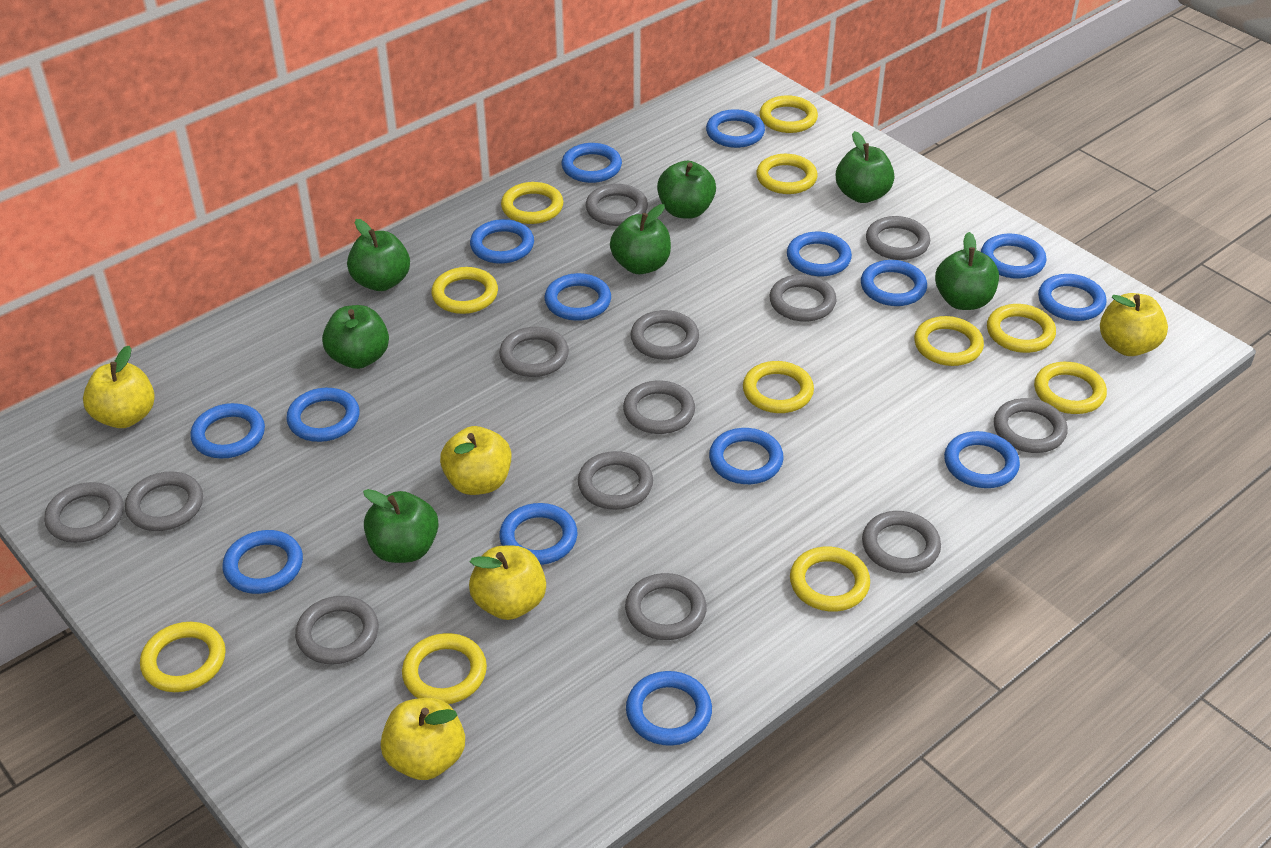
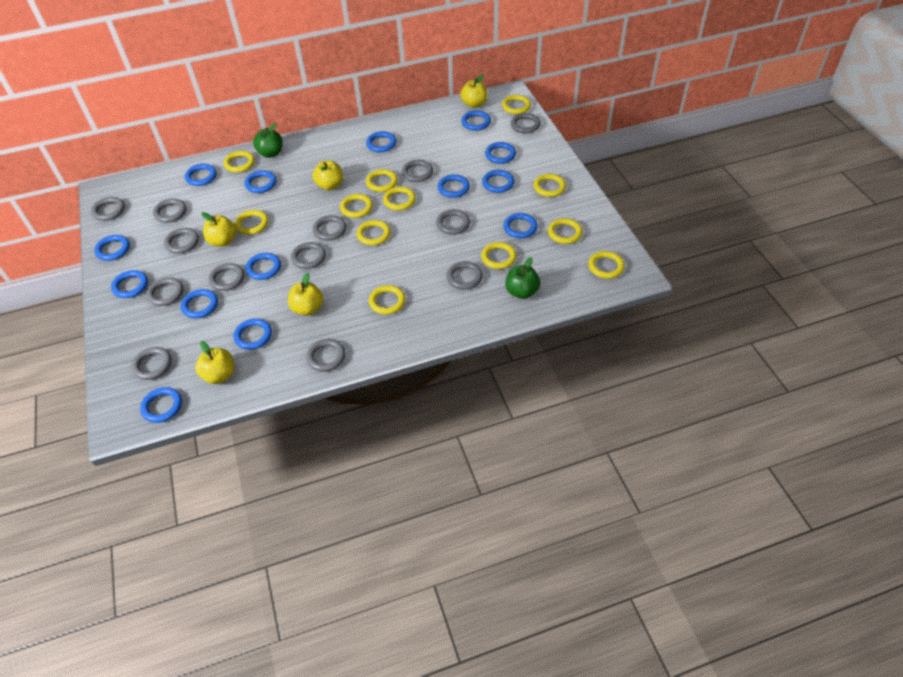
blue ring: [190,403,265,458] [222,530,303,594] [286,388,360,442] [470,219,534,264] [499,503,578,565] [545,273,611,321] [562,143,622,183] [626,671,712,746] [706,109,765,148] [709,428,784,484] [787,232,852,276] [861,260,927,306] [944,431,1020,488] [981,234,1046,279] [1038,274,1107,321] = 15 -> [94,235,130,261] [111,270,148,298] [140,387,182,423] [181,289,218,318] [185,164,217,186] [234,318,272,350] [245,170,276,193] [246,253,281,280] [366,131,396,152] [437,174,470,198] [461,110,491,131] [482,170,515,193] [485,142,516,164] [503,213,538,238] = 14
green apple: [322,305,389,369] [347,219,410,291] [363,489,439,563] [610,204,671,274] [657,161,716,219] [836,131,894,203] [935,232,999,310] = 7 -> [253,123,283,158] [505,257,540,299] = 2
yellow ring: [140,622,226,692] [402,633,487,704] [431,267,498,314] [501,182,563,224] [743,361,814,413] [756,154,818,194] [760,95,818,133] [790,547,870,612] [914,316,984,366] [987,304,1056,353] [1034,362,1107,414] = 11 -> [224,151,255,173] [235,210,268,235] [340,194,373,218] [356,220,391,246] [366,169,398,192] [369,285,405,315] [383,186,416,210] [481,242,517,269] [502,95,531,114] [533,174,566,197] [548,218,583,244] [588,251,625,279] = 12

